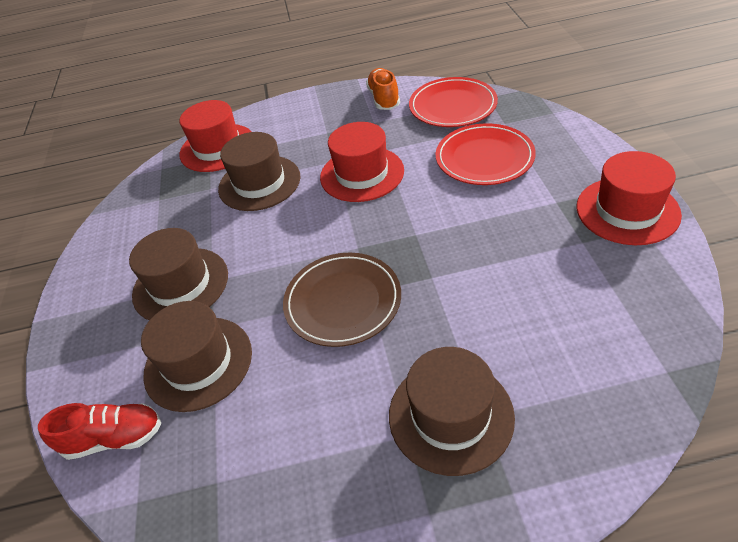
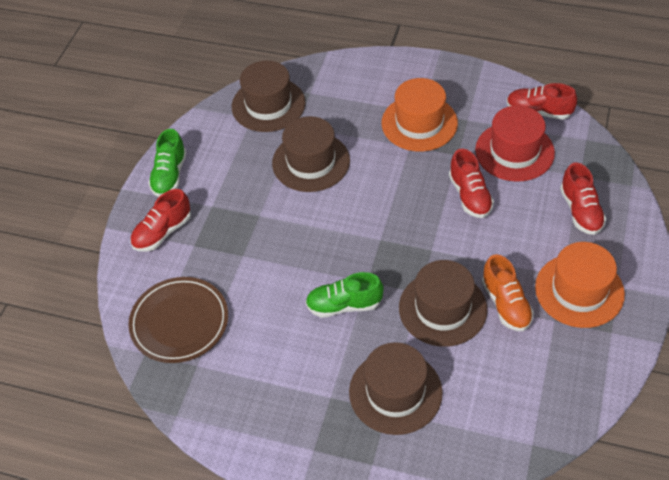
green shoe: none = 0 -> [148,129,187,197] [305,272,384,318] = 2
orange hat: none = 0 -> [381,78,458,152] [535,242,625,328] = 2
red hat: [180,100,252,172] [320,122,404,202] [577,151,682,245] = 3 -> [475,105,555,182] = 1
red plate: [409,77,498,127] [436,124,536,185] = 2 -> none = 0
red shoe: [38,403,161,460] = 1 -> [130,189,191,252] [449,149,494,218] [506,83,577,120] [560,163,606,235] = 4

